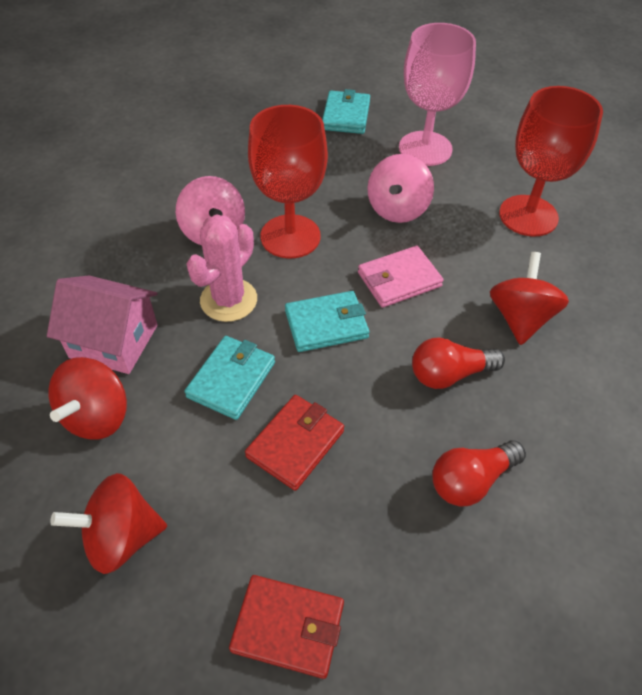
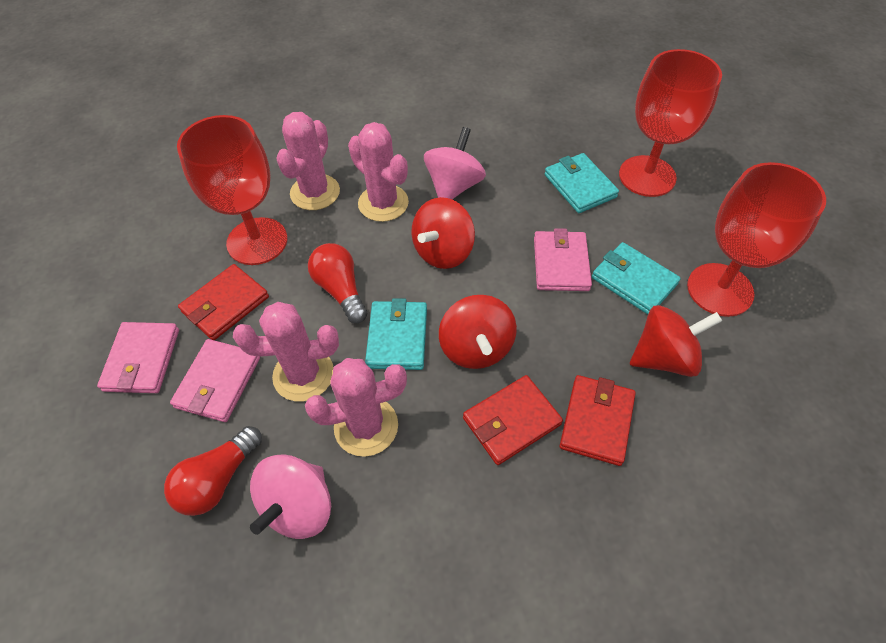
pink cactus: [186,215,257,322] = 1 -> [233,302,339,401] [276,112,340,210] [305,358,407,457] [348,122,409,222] = 4
pink goblet: [399,23,476,166] = 1 -> none = 0
pink house: [47,276,158,374] = 1 -> none = 0
pink wallet: [358,246,443,308] = 1 -> [97,322,179,393] [170,339,260,422] [534,228,592,291] = 3
red goblet: [248,105,328,259] [499,86,603,237] = 2 -> [177,115,288,265] [619,49,722,197] [687,162,826,317] = 3
red wallet: [229,575,344,679] [245,395,344,491] = 2 -> [178,264,269,340] [463,375,563,465] [559,375,636,466] = 3

